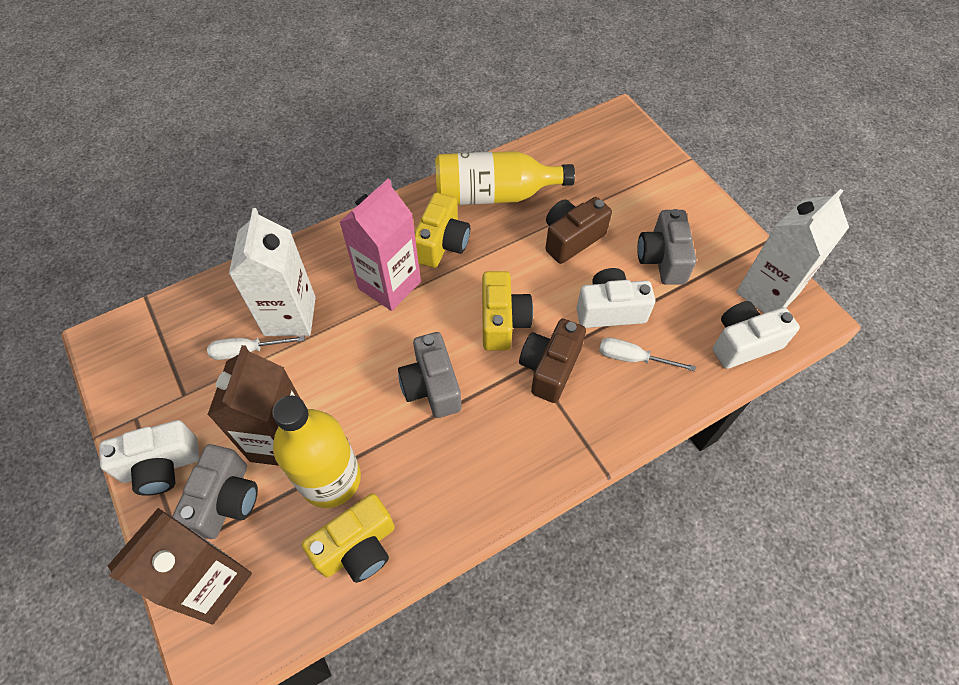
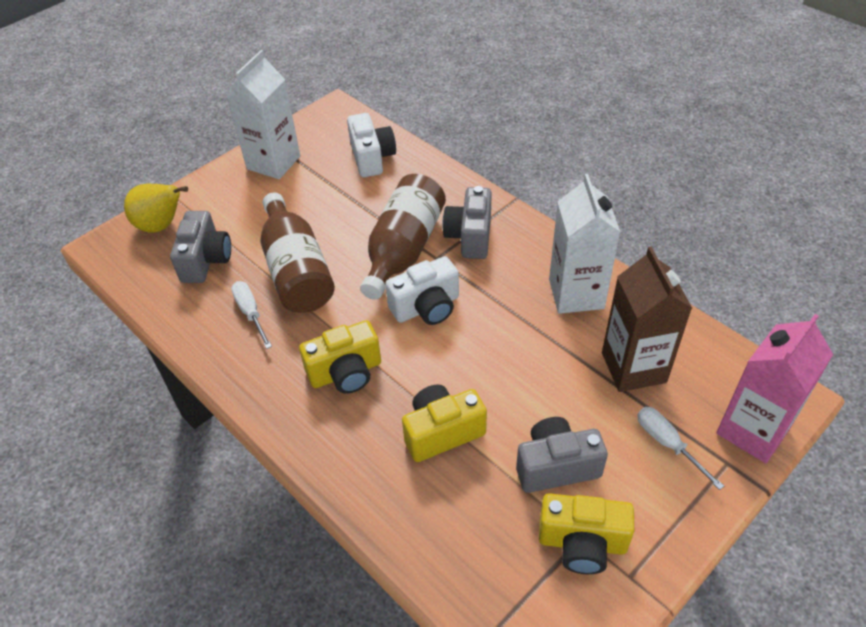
brown bottle: none = 0 -> [261,192,335,313] [360,174,446,300] = 2
brown camera: [519,319,586,403] [545,197,612,264] = 2 -> none = 0
brown carton: [108,508,252,625] [207,345,301,466] = 2 -> [602,247,692,392] = 1
white camera: [99,420,199,496] [576,268,655,328] [713,301,800,369] = 3 -> [347,113,396,177] [385,256,459,325] = 2
yellow bottle: [272,396,361,508] [435,151,575,205] = 2 -> none = 0
yellow pear: none = 0 -> [124,183,188,233] = 1

